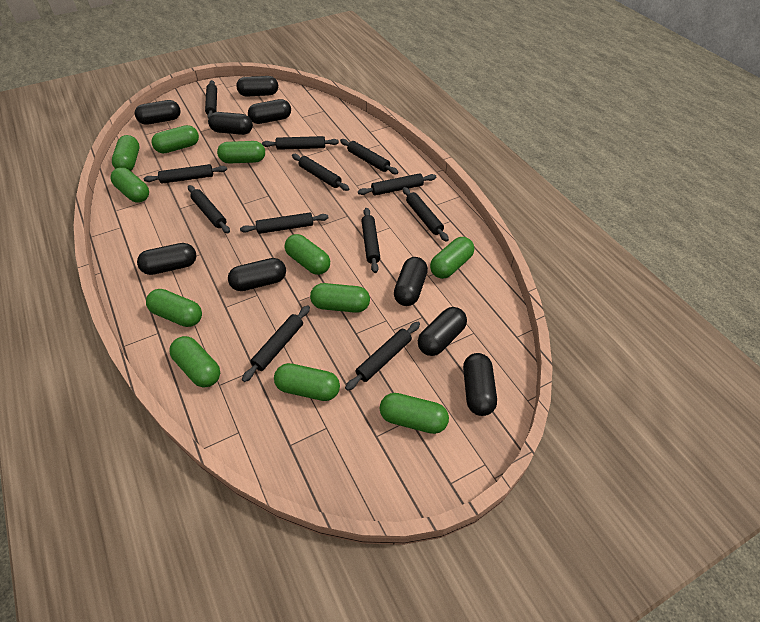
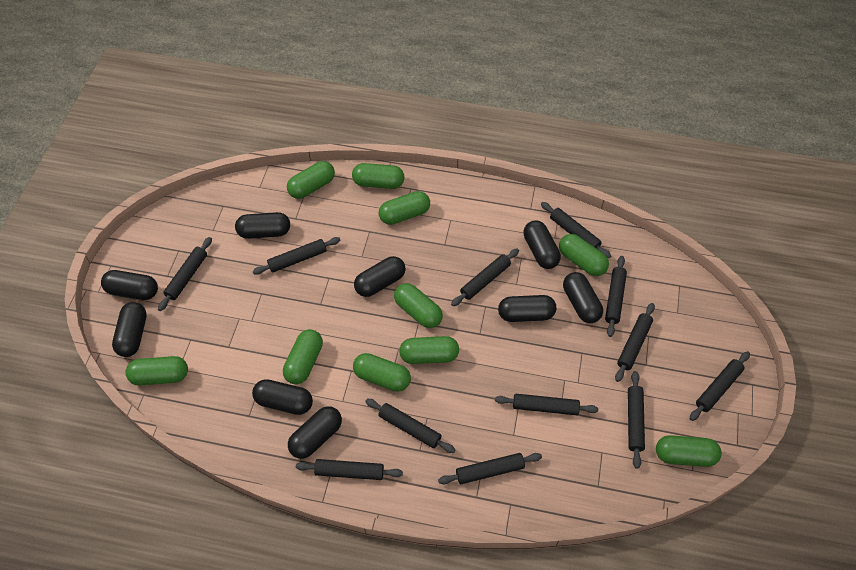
green capsule: [111,167,149,203] [112,135,139,171] [146,289,202,327] [151,125,199,154] [169,336,220,388] [217,141,265,164] [274,363,340,401] [285,234,330,275] [310,283,370,313] [380,393,449,434] [430,237,474,279] = 11 -> [125,356,188,386] [283,329,323,384] [287,161,335,199] [352,163,404,189] [353,353,411,392] [379,191,430,225] [394,283,443,328] [399,336,459,364] [559,234,609,276] [656,435,722,467] = 10

